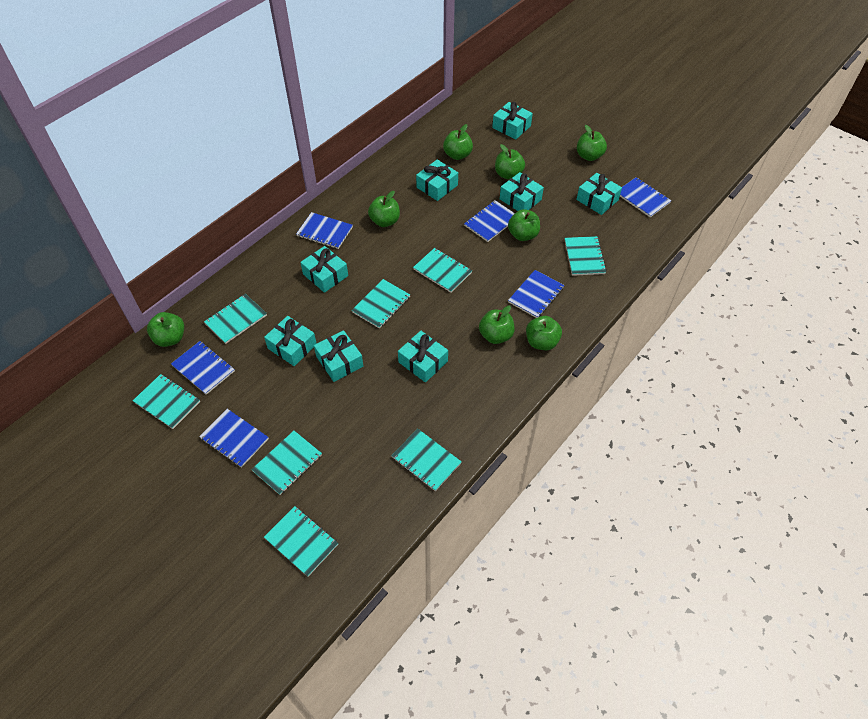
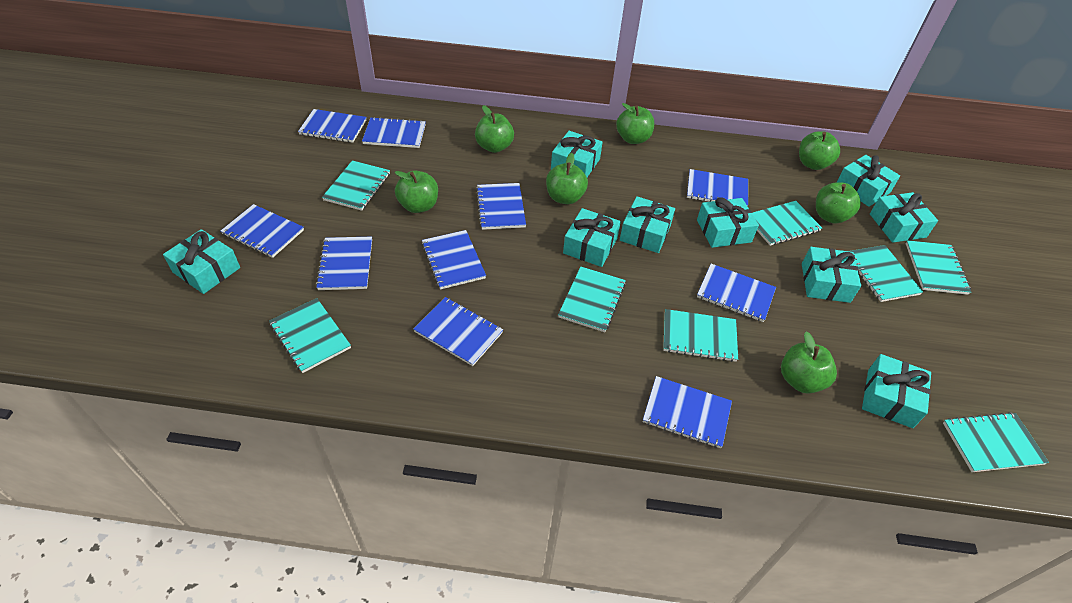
blue notebook: [171,341,235,395] [199,409,269,468] [296,212,353,249] [464,200,515,242] [508,270,564,318] [620,177,671,217] = 6 -> [221,204,304,258] [298,109,366,143] [316,237,372,290] [362,117,426,148] [413,297,503,366] [422,230,486,290] [476,183,526,230] [643,376,732,448] [687,169,748,206] [697,264,776,322] = 10
green apple: [147,312,184,347] [368,191,400,227] [443,124,473,160] [479,306,515,344] [495,144,525,180] [508,209,540,241] [526,316,562,350] [577,125,607,161] = 8 -> [395,171,438,213] [475,105,514,153] [546,153,588,204] [616,103,654,144] [781,332,837,394] [799,131,840,170] [816,182,861,223] = 7
turquoise gift: [264,316,317,366] [300,246,348,293] [314,330,363,382] [398,331,448,383] [416,159,458,201] [492,102,533,140] [500,172,544,211] [576,173,622,215] = 8 -> [163,229,240,294] [551,131,603,177] [563,208,621,267] [620,196,675,253] [697,198,759,248] [802,247,861,303] [837,155,900,207] [862,354,931,428] [870,192,938,243] = 9

